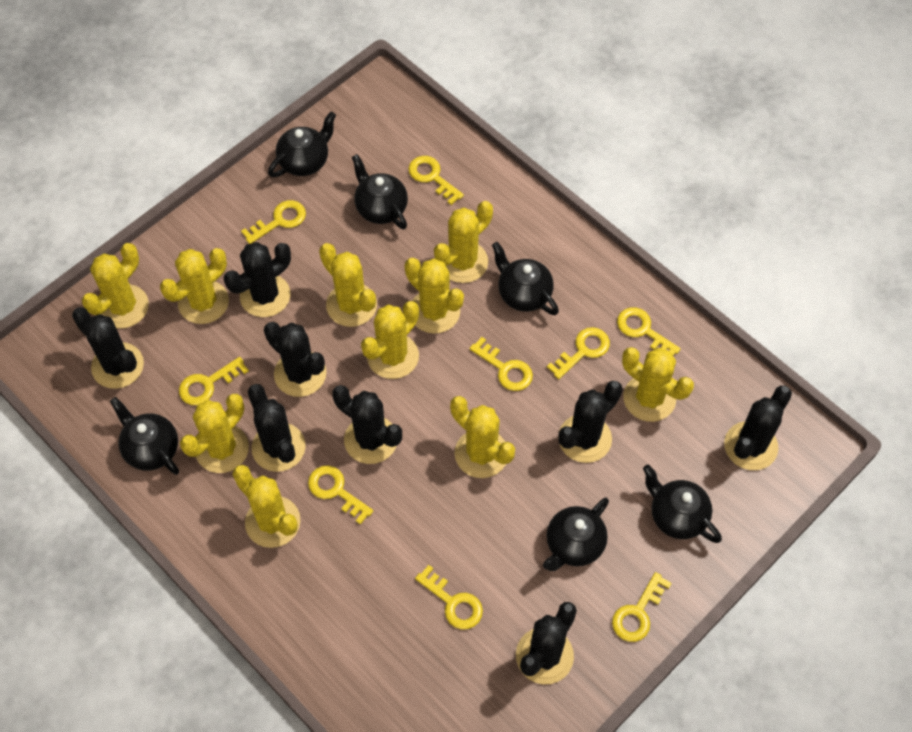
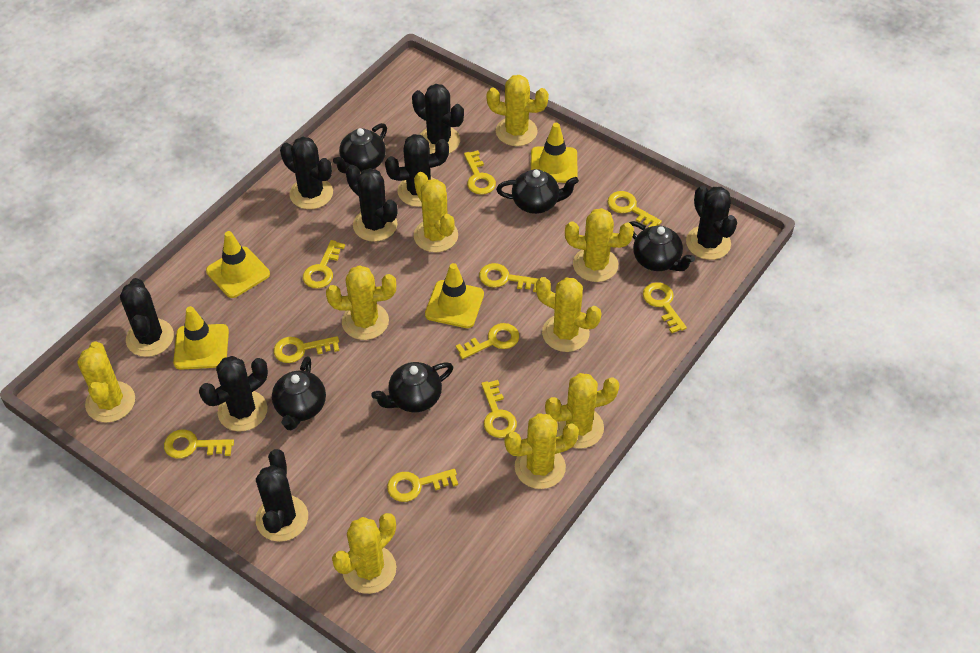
black teapot: [110,397,179,475] [268,112,336,177] [352,154,408,229] [492,242,559,315] [543,498,609,571] [643,464,722,543] = 6 -> [272,356,326,430] [333,123,387,173] [371,362,453,412] [496,169,579,214] [629,221,695,271] = 5
yellow cactus: [82,243,149,329] [160,248,229,324] [180,394,249,473] [232,465,300,548] [319,243,377,327] [361,301,419,379] [405,258,464,334] [434,201,493,283] [450,396,515,478] [622,347,694,422] = 10 -> [77,341,135,423] [326,265,396,340] [332,513,396,594] [414,172,458,253] [487,75,549,146] [505,413,579,489] [536,277,602,352] [545,373,619,449] [565,208,634,282] = 9
yellow key: [179,357,249,405] [241,200,306,244] [308,466,373,525] [408,156,464,205] [415,565,483,630] [470,337,533,391] [547,327,610,379] [612,572,672,642] [617,307,681,356] = 9 -> [164,430,234,458] [274,336,340,363] [303,240,345,288] [387,469,458,502] [456,323,519,359] [464,150,496,195] [479,263,539,292] [481,380,517,438] [608,191,662,227] [643,282,687,333] = 10
yellow traffic cone: none = 0 -> [173,306,229,370] [206,231,270,298] [425,263,484,328] [531,123,577,183] = 4

